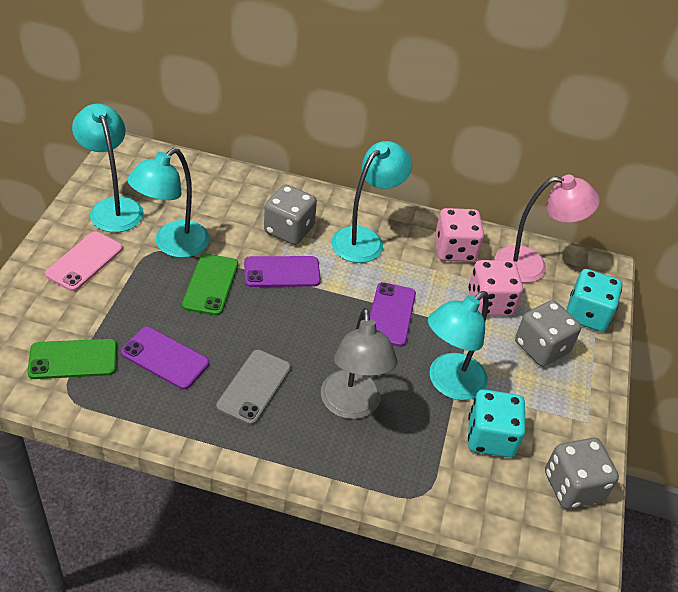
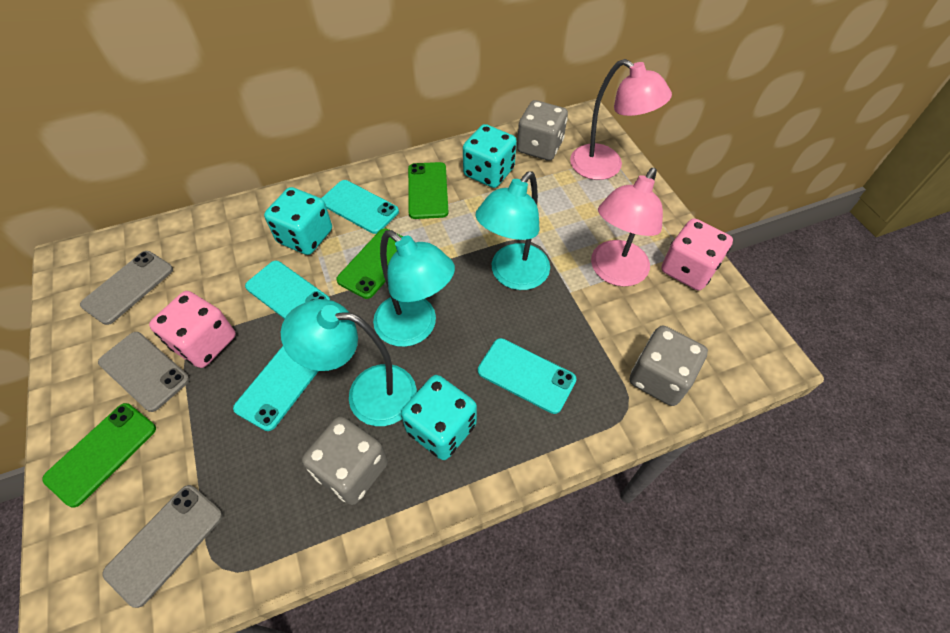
green phone: [27,339,117,379] [182,254,238,316] = 2 -> [42,403,156,507] [336,229,403,299] [408,162,449,219] = 3
grey lamp: [321,308,398,419] = 1 -> none = 0
grey phone: [216,350,291,425] = 1 -> [80,251,173,325] [98,332,190,412] [102,485,223,608] = 3
pink lamp: [495,175,600,283] = 1 -> [570,59,672,180] [591,168,663,287] = 2
pink phone: [45,232,123,291] = 1 -> none = 0
purple phone: [121,326,209,390] [244,256,321,287] [370,282,416,347] = 3 -> none = 0
turquoise dice: [468,389,526,458] [566,269,622,332] = 2 -> [264,187,332,255] [401,375,477,460] [463,124,517,188] = 3
turquoise lamp: [72,104,143,232] [127,148,210,258] [332,141,412,263] [428,291,489,400] = 4 -> [281,299,417,426] [373,230,455,347] [476,171,550,290] = 3
turquoise phone: none = 0 -> [233,346,318,431] [245,261,330,319] [321,180,399,234] [478,338,576,414] = 4

